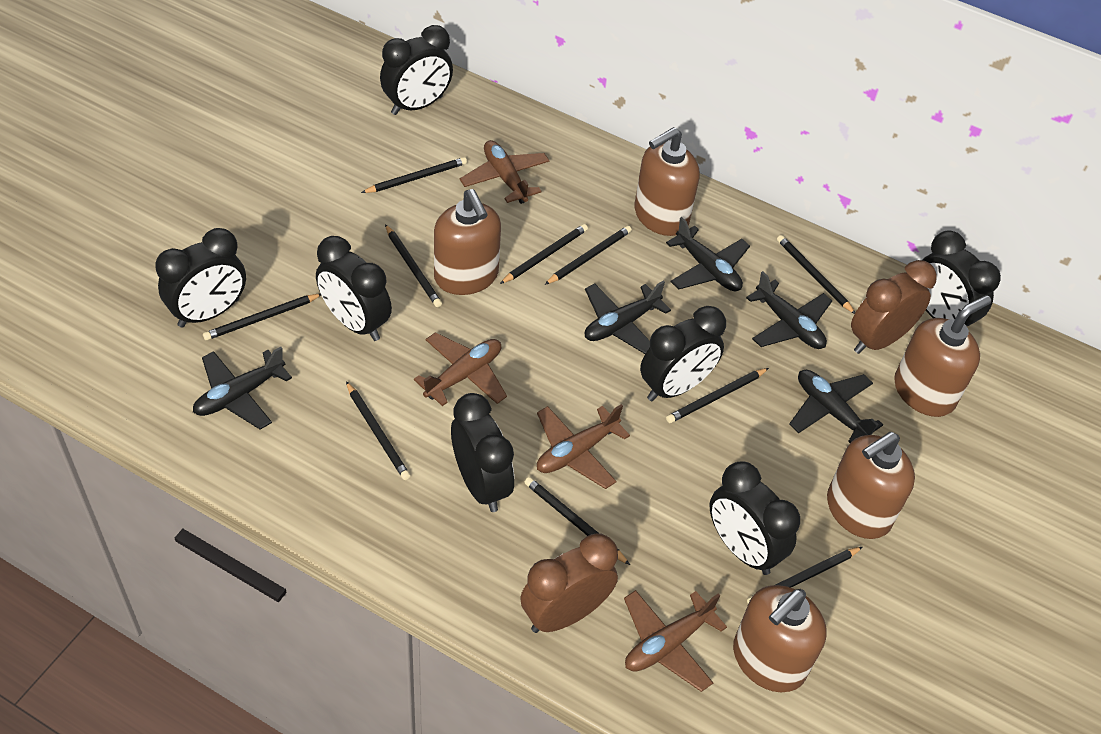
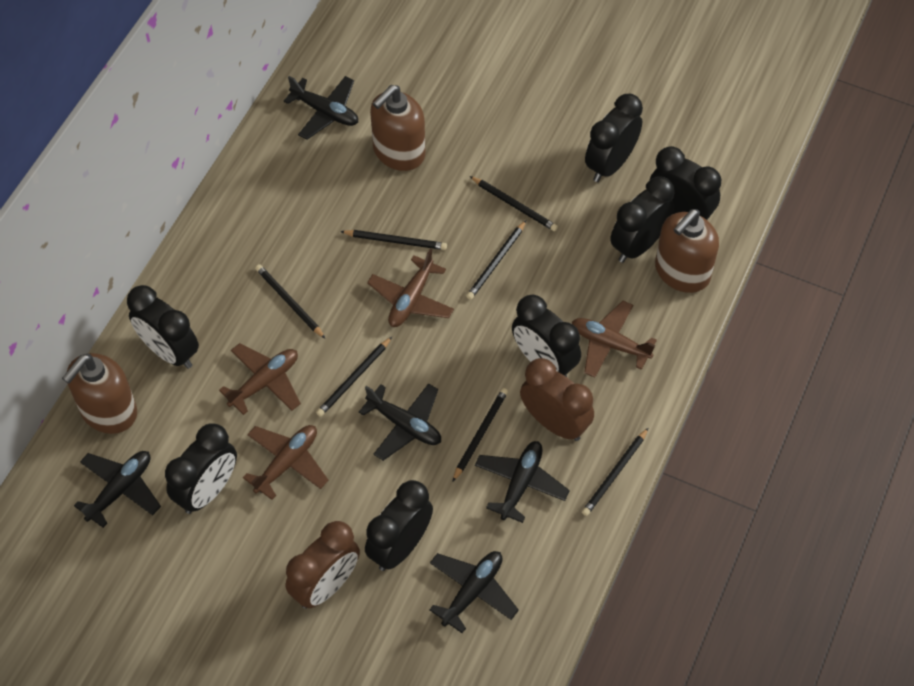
black pencil: [203,294,321,340] [346,381,410,480] [361,157,467,193] [385,224,442,307] [500,224,588,284] [524,477,630,565] [545,226,632,285] [666,368,769,423] [747,547,863,604] [777,235,855,314] = 10 -> [255,264,325,338] [316,337,392,417] [340,230,447,250] [452,388,508,482] [466,220,526,300] [470,176,558,231] [582,428,648,516] = 7
brown soap dispenser: [434,189,501,295] [635,127,699,236] [733,585,827,692] [827,432,915,539] [894,295,991,417] = 5 -> [62,353,137,434] [370,85,425,171] [655,209,719,293] = 3

